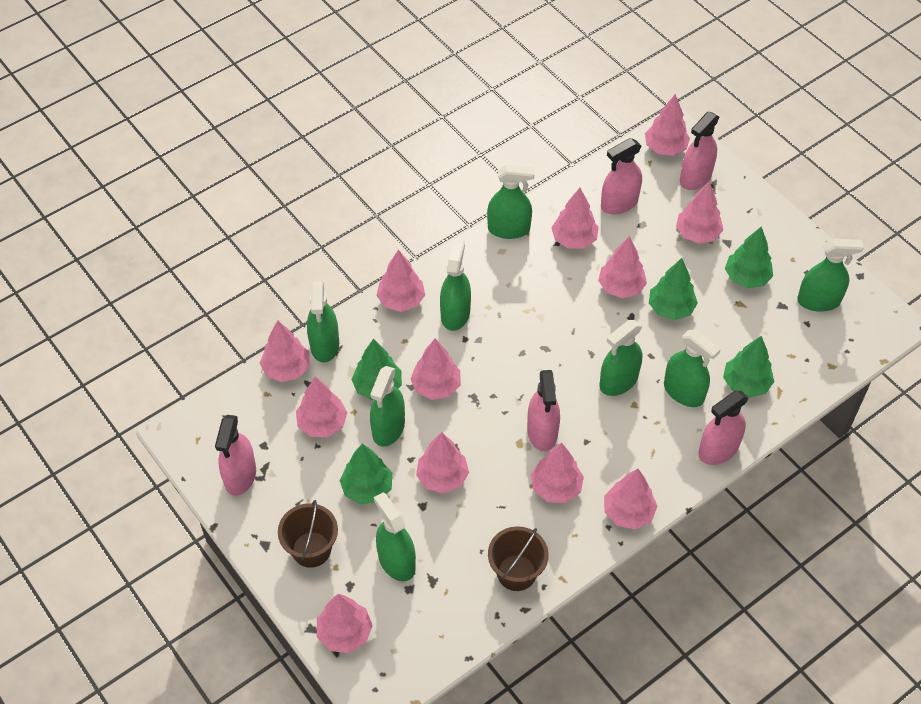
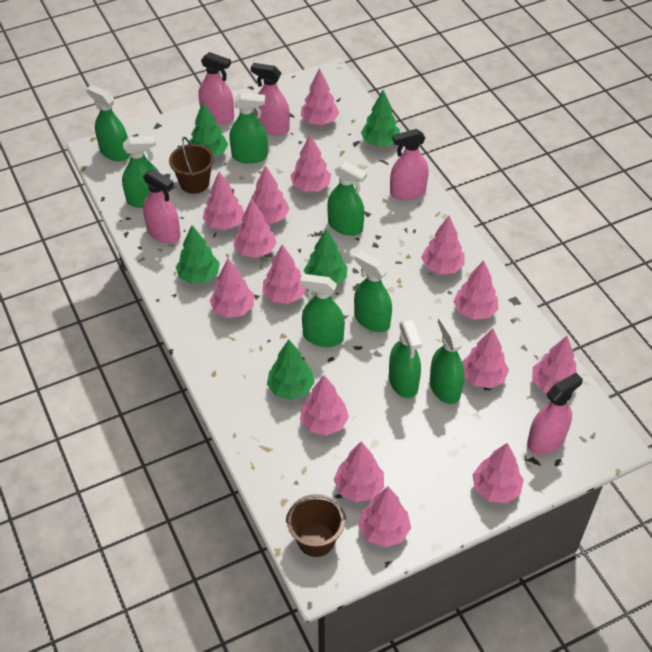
pink tree: [260,320,310,382] [296,377,348,437] [317,594,373,653] [376,250,425,312] [410,338,461,400] [416,432,469,494] [531,442,584,503] [551,188,599,249] [598,236,647,298] [604,469,657,529] [645,94,690,156] [676,181,723,244] = 12 -> [203,172,244,230] [209,259,254,318] [233,199,277,258] [251,166,290,224] [263,244,306,304] [290,134,331,192] [300,375,349,436] [301,68,339,125] [334,441,384,502] [358,487,411,547] [421,216,465,274] [453,260,498,320] [462,328,509,388] [472,443,524,503] [532,336,577,393] = 15

